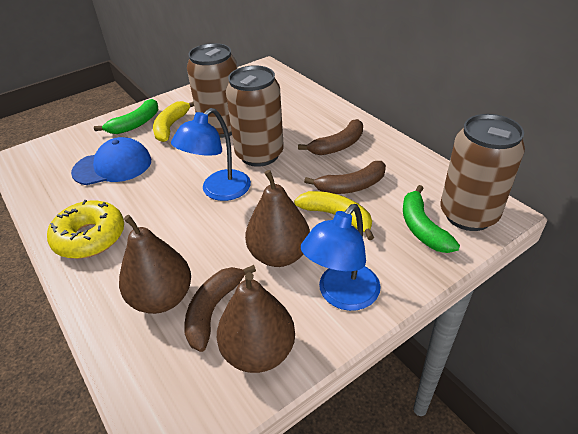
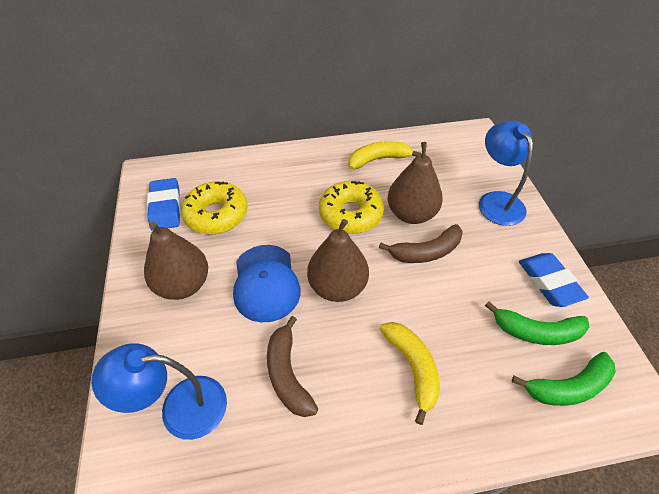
blue eraser: none = 0 -> [147,178,181,231] [519,253,589,307] = 2
brown banana: [184,265,256,352] [298,119,363,155] [304,161,386,194] = 3 -> [267,316,318,417] [379,224,463,263] = 2
brown can: [187,43,237,138] [226,65,284,167] [441,114,525,231] = 3 -> none = 0
yellow donut: [47,200,124,259] = 1 -> [181,181,248,234] [319,181,384,234] = 2

